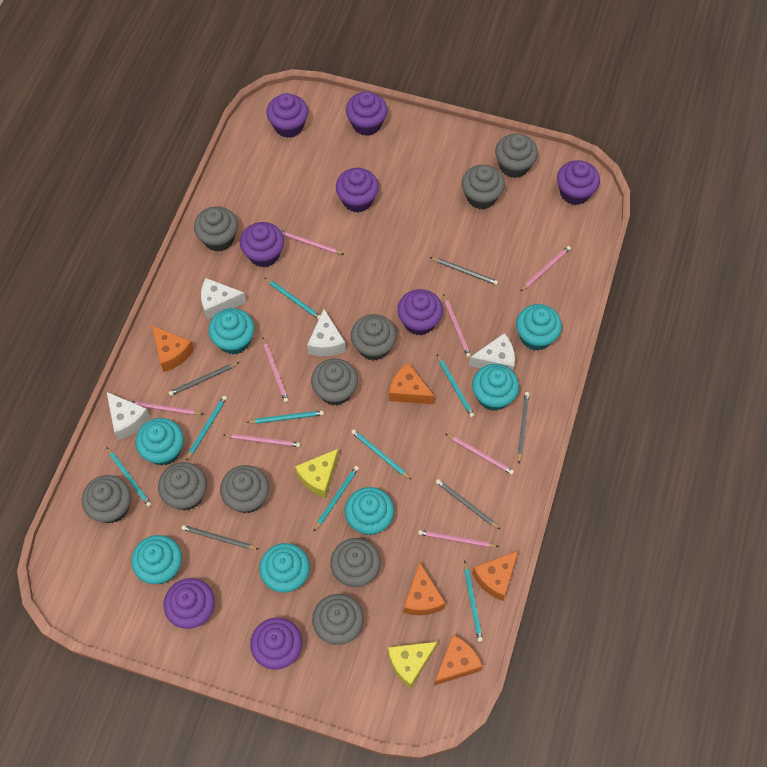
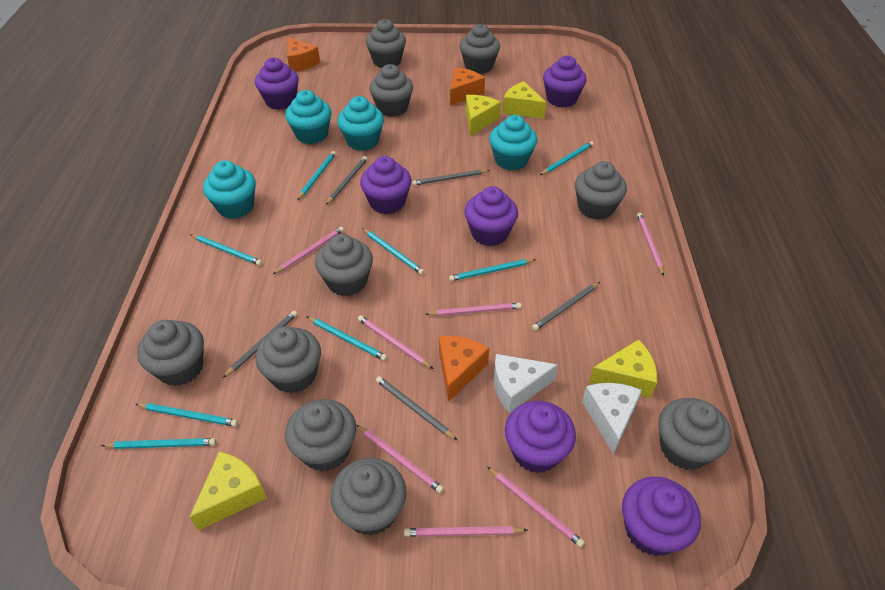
orange cheese: [152,325,194,372] [389,363,435,404] [403,563,446,615] [434,635,483,686] [472,551,518,601] = 5 -> [287,37,320,72] [439,336,489,402] [450,67,485,106] = 3
pink pencil: [129,400,203,415] [224,434,301,447] [263,338,289,403] [280,230,343,254] [418,530,499,547] [443,294,471,358] [446,434,514,475] [521,246,571,291] = 8 -> [273,227,344,274] [356,425,444,493] [358,315,433,369] [404,526,528,537] [426,303,521,316] [487,467,585,547] [637,213,664,276] = 7
purple cupcake: [164,578,215,629] [240,222,284,267] [250,618,302,670] [266,93,308,138] [336,168,379,212] [346,91,388,136] [397,289,443,335] [557,160,600,205] = 8 -> [255,58,299,110] [360,156,412,214] [464,186,518,246] [505,401,576,473] [543,56,587,108] [622,477,701,556] = 6
turquoise cupcake: [132,535,182,584] [135,418,184,466] [208,308,255,355] [259,543,310,593] [345,487,394,535] [472,364,519,411] [516,304,562,350] = 7 -> [203,160,256,219] [285,90,332,144] [337,96,384,151] [489,115,537,171] = 4
white cheese: [107,392,150,440] [201,278,247,320] [307,309,346,356] [469,333,515,371] = 4 -> [494,354,558,413] [582,383,642,454] = 2
yellow cheese: [295,449,339,498] [388,642,438,689] = 2 -> [189,452,267,530] [466,95,501,136] [503,81,547,119] [589,339,657,398] = 4

